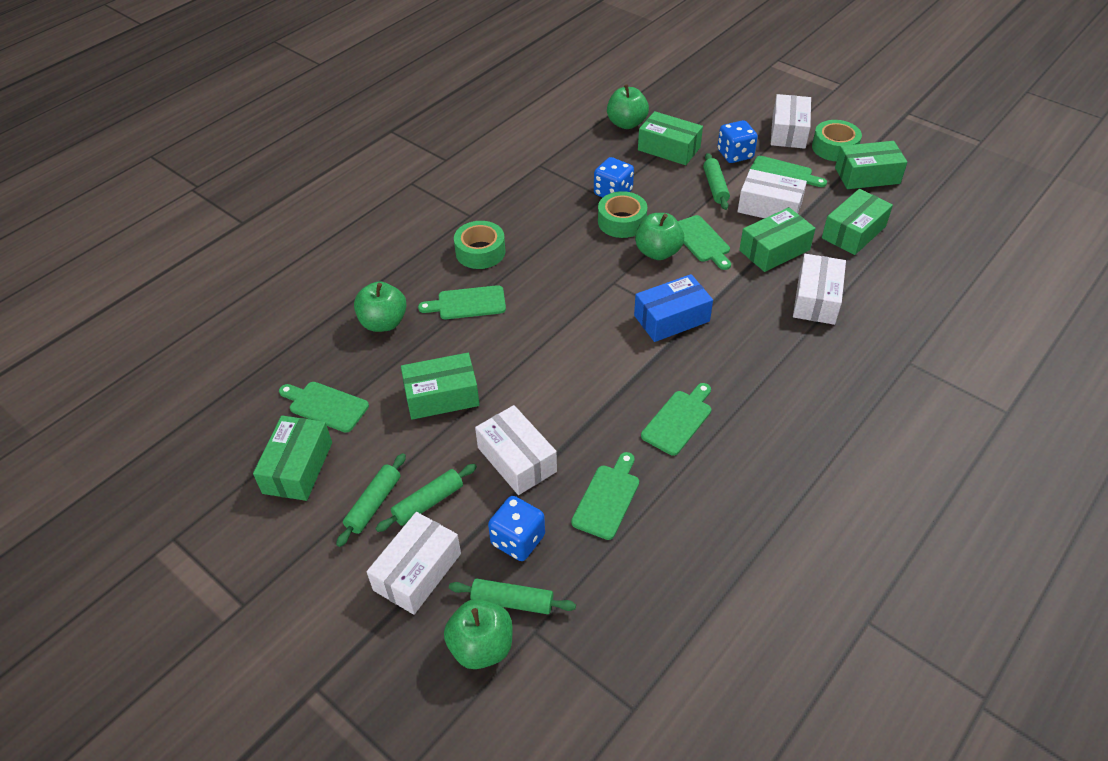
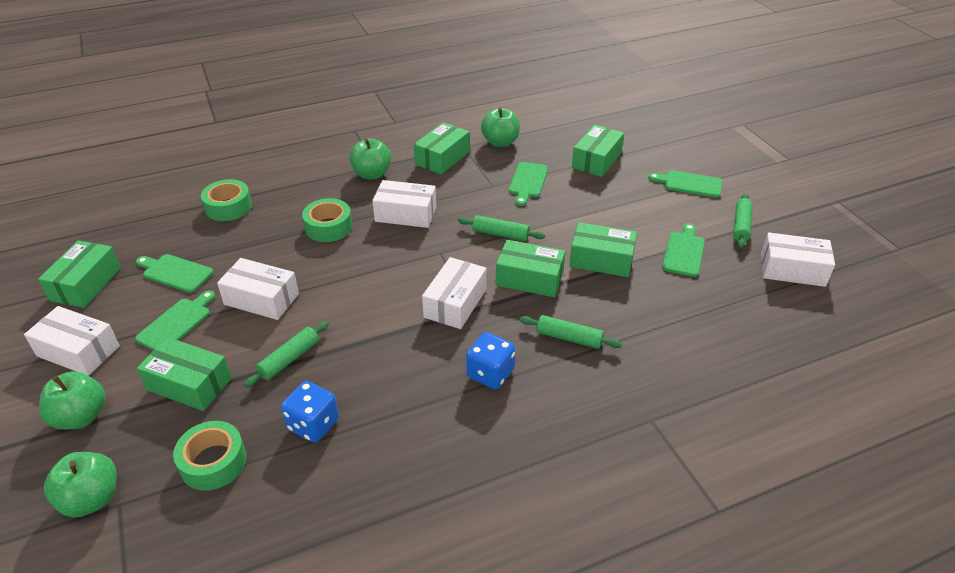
blue box: [634,274,713,342] = 1 -> none = 0
blue dice: [488,496,545,561] [594,157,634,198] [717,120,758,163] = 3 -> [281,381,339,443] [466,332,516,389] = 2
green cutting board: [279,382,369,433] [418,285,506,319] [571,452,639,540] [641,383,711,456] [678,215,731,270] [749,156,827,187] = 6 -> [135,290,215,350] [136,254,214,293] [509,162,548,206] [648,170,722,198] [662,223,705,277] = 5

